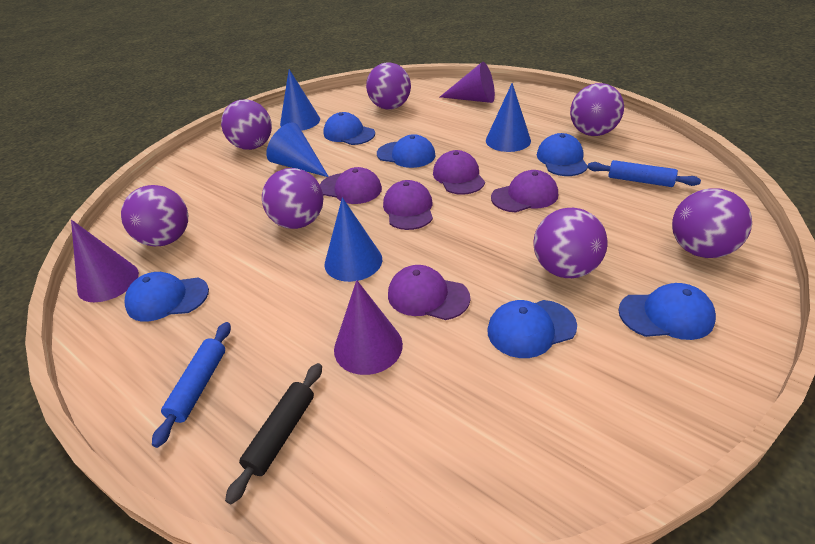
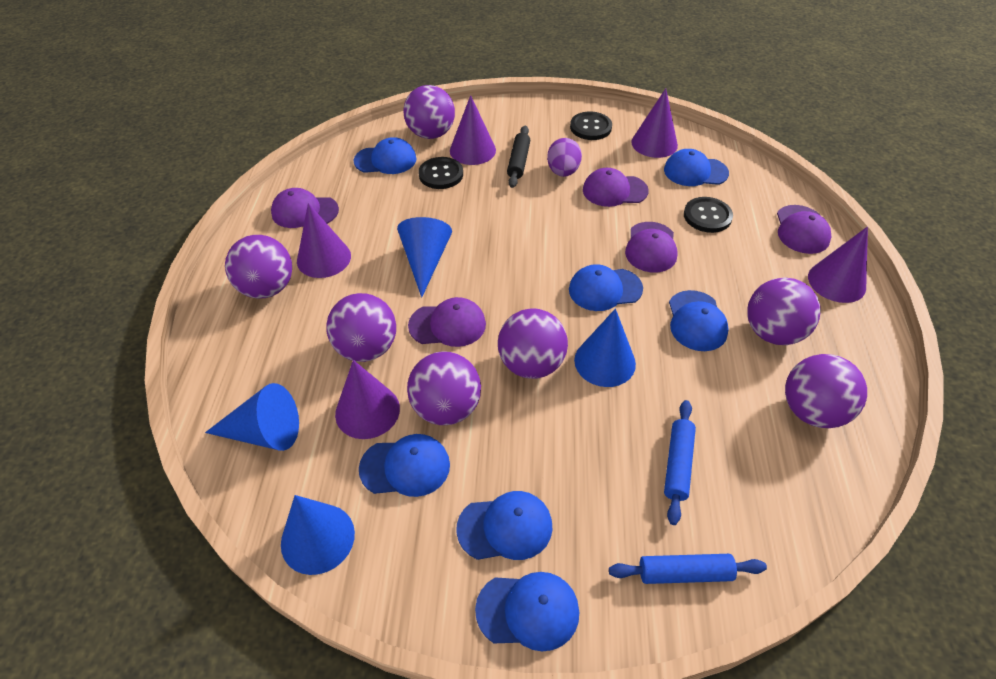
black button: none = 0 -> [418,157,463,189] [570,112,612,140] [684,197,733,233] = 3
blue cap: [125,272,209,322] [324,112,375,145] [377,134,435,168] [487,300,577,358] [537,133,588,176] [618,283,716,340] = 6 -> [354,137,416,174] [359,434,450,497] [456,491,552,560] [475,572,579,651] [569,264,643,311] [664,149,729,186] [669,290,729,351] = 7
purple cone: [71,220,139,302] [334,280,403,375] [440,62,495,103] = 3 -> [297,203,351,278] [335,360,400,439] [450,95,496,165] [631,88,678,158] [808,226,868,303] = 5
purple egg: none = 0 -> [547,138,582,177] = 1

